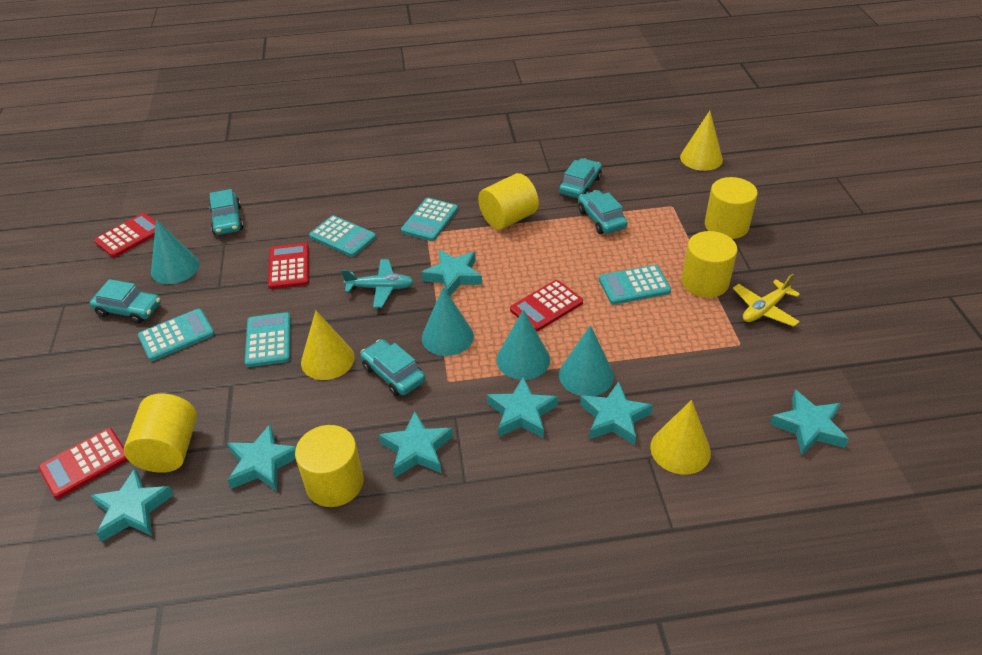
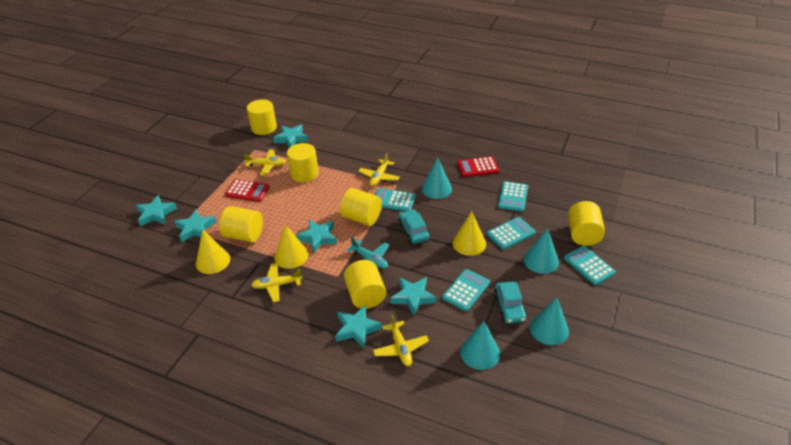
red calculator: [38,428,128,499] [94,213,156,258] [268,243,309,289] [510,280,583,332] = 4 -> [225,179,270,202] [457,156,499,177] = 2
turquoise car: [90,279,161,324] [209,189,244,235] [360,339,425,396] [559,158,602,198] [578,190,628,234] = 5 -> [398,209,430,244] [494,282,527,324] = 2
turquoise star: [91,468,174,542] [227,424,296,491] [379,411,453,477] [421,250,482,296] [487,377,558,438] [580,381,653,445] [770,390,849,455] = 7 -> [136,195,177,226] [174,210,217,242] [273,125,308,148] [296,220,337,253] [335,305,382,348] [390,277,436,316] = 6
yellow cylinder: [124,393,197,473] [295,425,364,507] [478,173,539,230] [681,231,738,298] [705,177,758,239] = 5 -> [219,206,263,242] [247,99,277,135] [287,143,319,182] [340,188,382,226] [344,260,386,309] [568,201,605,246] = 6
yellow plane: [733,274,800,327] = 1 -> [244,149,286,175] [251,263,302,302] [359,153,400,186] [373,314,429,366] = 4

